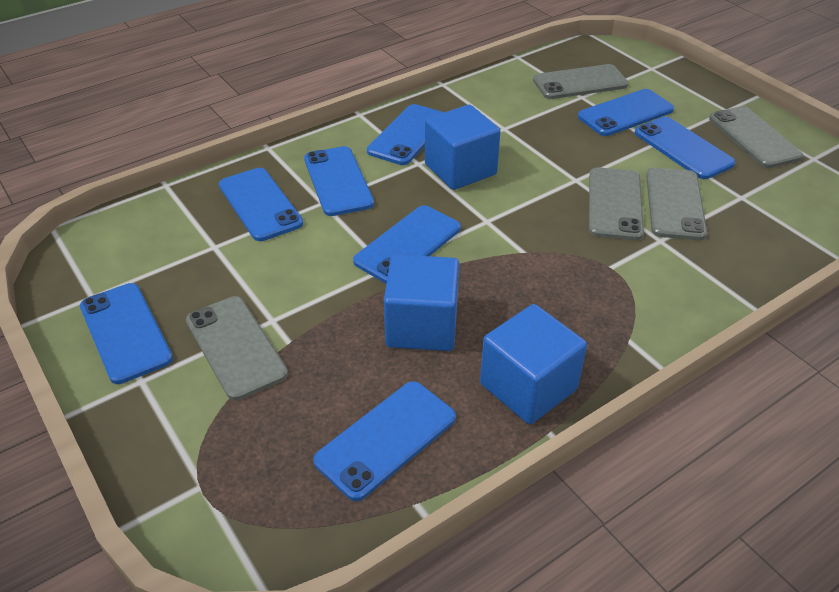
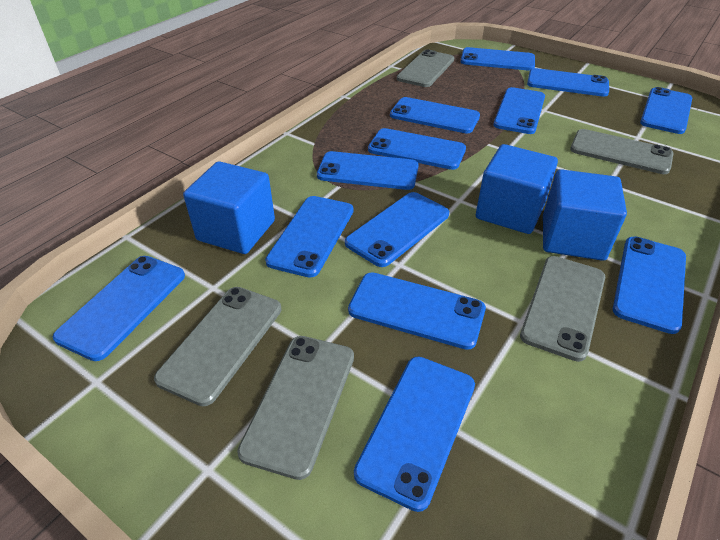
blue phone: [80,283,173,384] [219,168,303,241] [304,146,374,216] [313,381,456,501] [353,205,461,284] [367,104,444,165] [578,89,674,136] [635,117,736,179] = 8 -> [53,256,185,361] [265,196,353,278] [317,151,419,190] [345,192,449,267] [348,272,486,350] [354,357,475,512] [368,128,466,170] [390,97,480,133] [461,47,535,71] [493,87,545,134] [527,68,609,97] [613,237,686,334] [640,87,692,134] = 13

